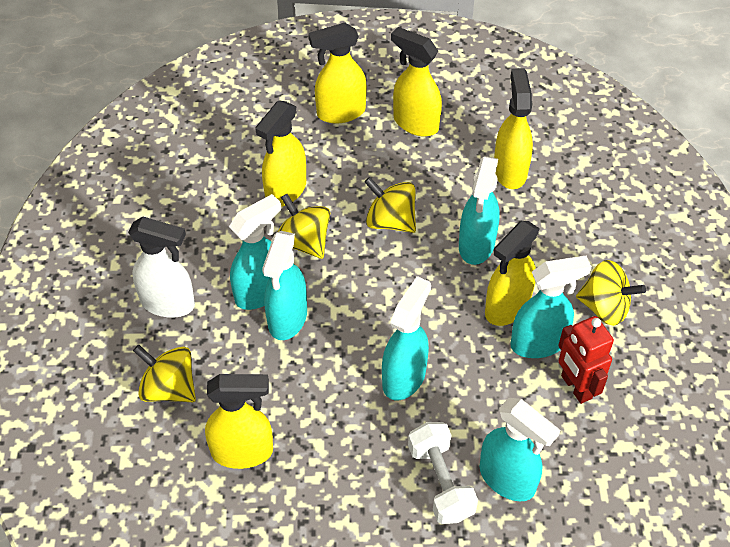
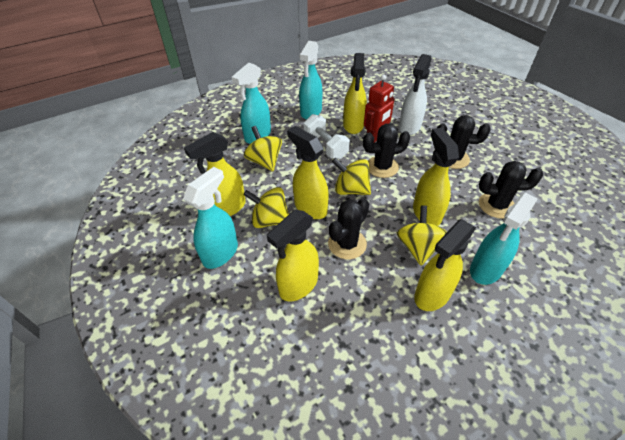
black cactus: none = 0 -> [328,198,369,259] [363,124,410,178] [437,115,491,169] [479,161,543,219] = 4
turquoise spray bottle: [229,194,281,310] [262,231,307,340] [382,276,431,400] [459,156,500,265] [480,398,560,501] [511,256,592,358] = 6 -> [183,167,238,269] [232,63,271,144] [299,41,322,120] [470,193,538,285] = 4

